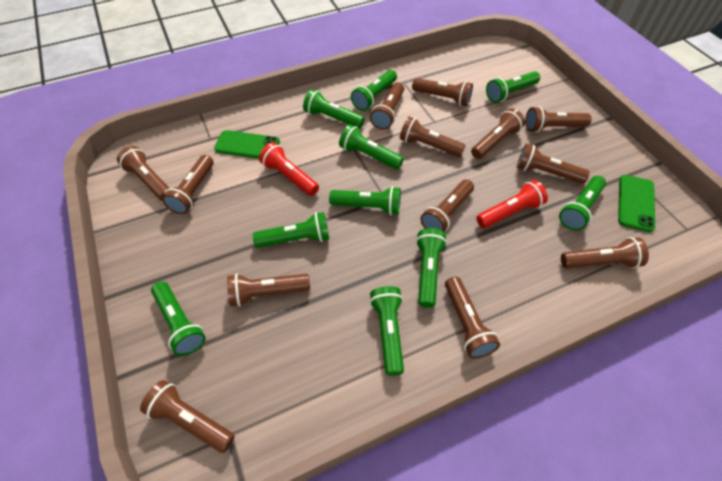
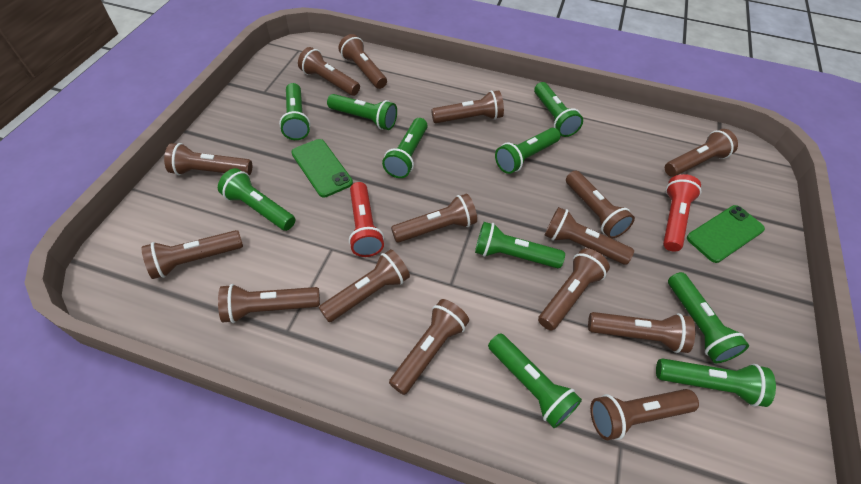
brown flashlight: [117,146,170,201] [140,380,235,453] [162,155,214,214] [227,274,310,307] [370,82,404,130] [400,117,466,157] [412,78,473,106] [420,179,474,232] [445,277,500,358] [471,108,525,159] [517,144,590,184] [525,106,592,133] [561,237,649,269] = 13 -> [142,230,243,279] [164,143,252,175] [218,284,320,323] [298,47,360,96] [319,249,410,322] [338,34,387,89] [389,299,469,395] [391,194,477,243] [431,90,504,123] [538,248,610,330] [544,207,634,265] [566,171,635,239] [588,312,695,353] [590,389,699,440] [665,129,738,177] = 15

